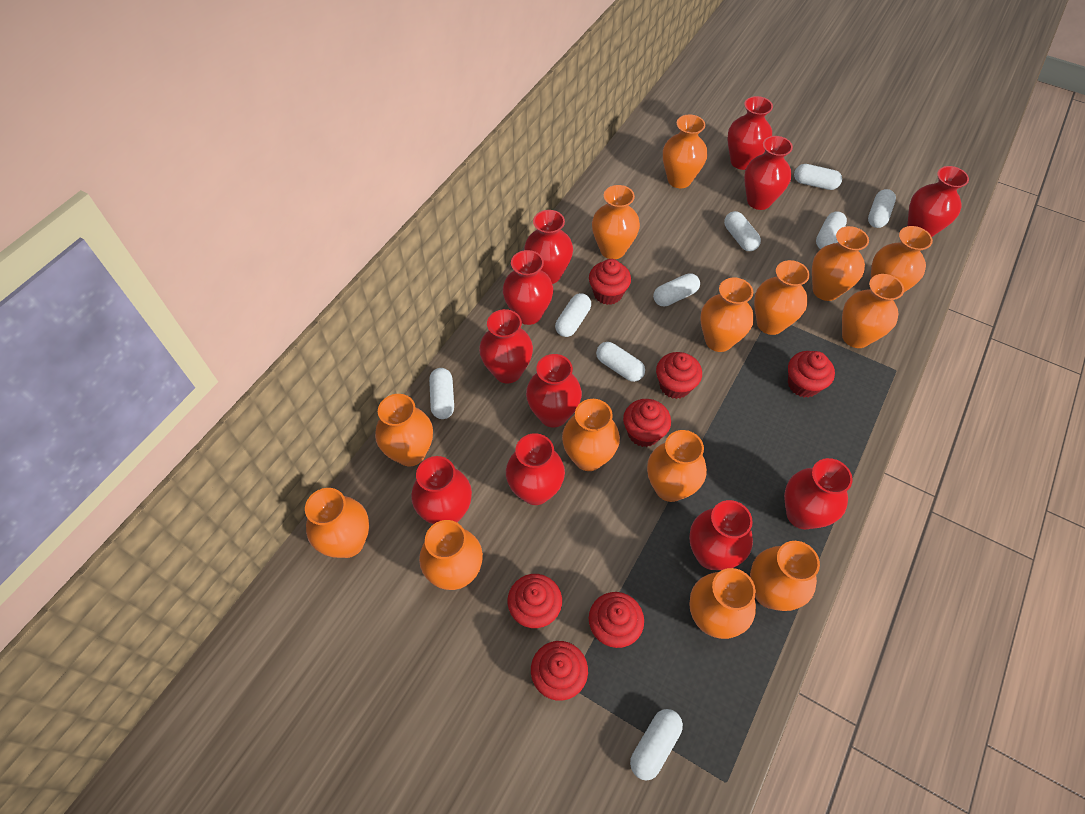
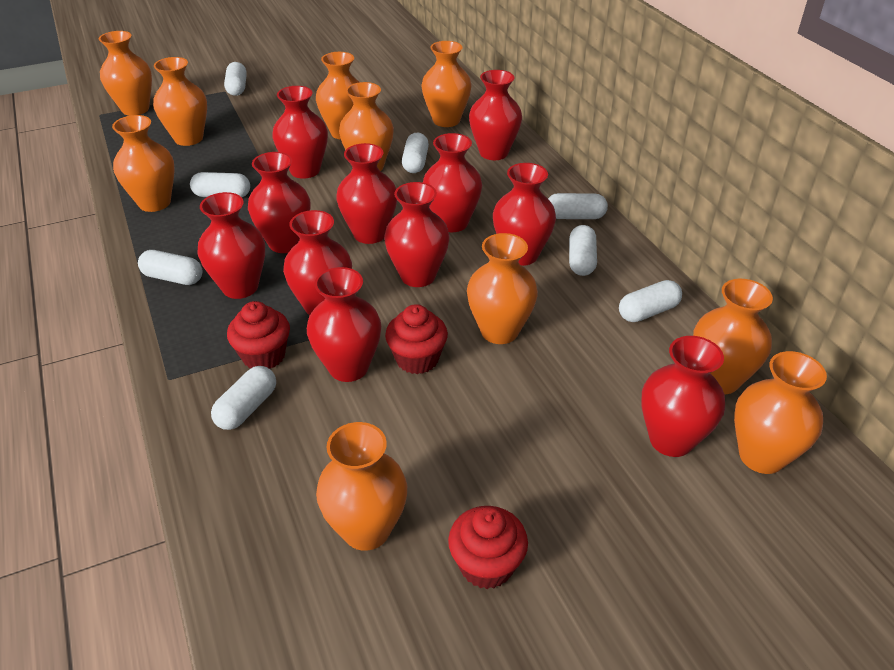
orange vase: [305,488,369,558] [375,394,433,466] [419,520,483,590] [562,399,620,471] [592,185,640,259] [647,430,707,502] [663,115,708,188] [689,568,756,639] [700,278,754,352] [750,541,820,611] [754,260,810,335] [812,226,869,301] [842,274,904,348] [871,226,933,292] = 14 -> [99,31,152,116] [112,115,175,212] [153,57,207,146] [316,52,359,140] [316,422,407,551] [339,82,394,171] [421,41,472,127] [467,233,538,344] [693,279,773,394] [734,351,827,474] = 10
red cupcake: [507,574,562,628] [531,641,588,701] [589,259,631,305] [589,592,644,648] [623,399,671,447] [656,352,702,399] [788,351,835,397] = 7 -> [227,301,290,369] [385,304,448,374] [448,506,528,589] = 3
white capsule: [429,368,454,419] [555,293,591,337] [596,342,645,382] [630,709,683,781] [653,273,700,306] [724,211,761,251] [794,164,842,190] [816,211,847,249] [868,189,896,228] = 9 -> [138,250,202,285] [190,172,250,197] [211,366,276,430] [224,62,247,96] [402,133,429,173] [548,193,608,219] [569,225,597,276] [619,280,682,322] = 8

